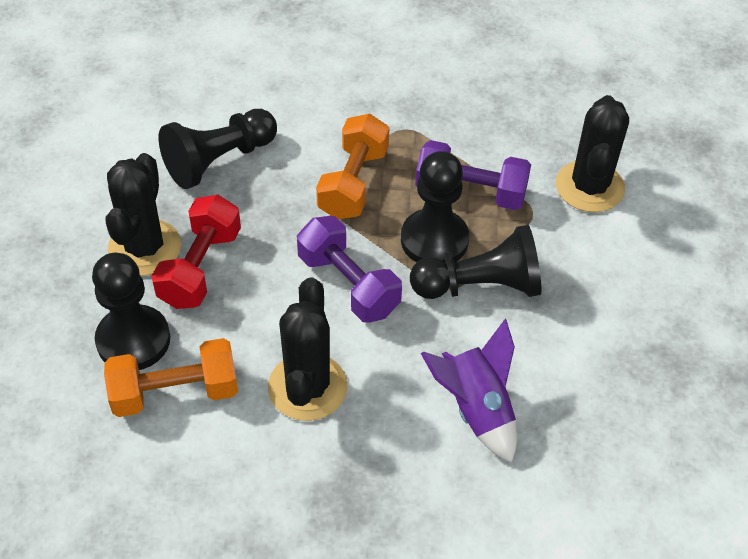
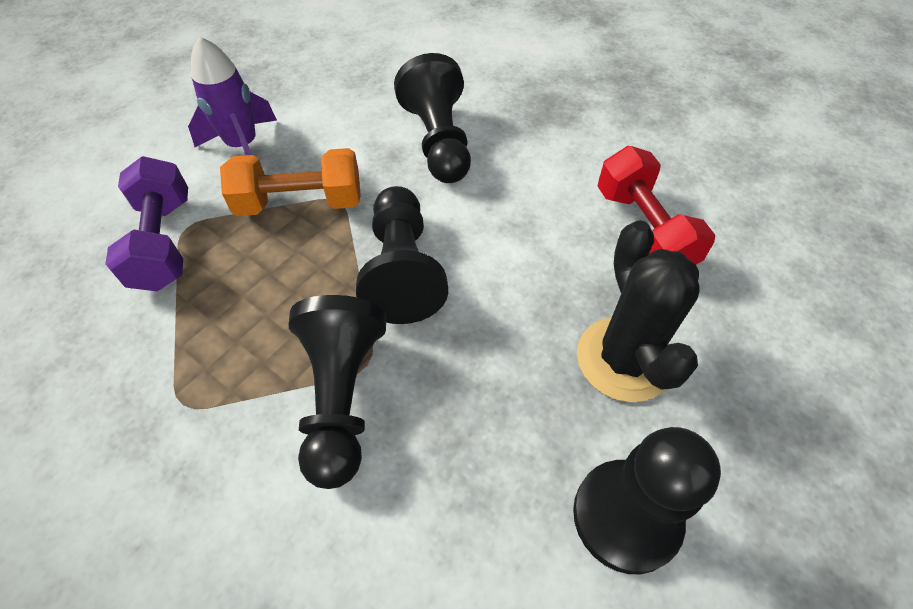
black cactus: [105,153,181,276] [268,277,347,421] [556,95,629,212] = 3 -> [577,220,700,402] = 1
orange dumbbell: [104,338,238,417] [316,114,389,219] = 2 -> [220,148,361,216] = 1
purple dumbbell: [297,216,402,323] [415,140,531,210] = 2 -> [105,156,188,291] = 1

